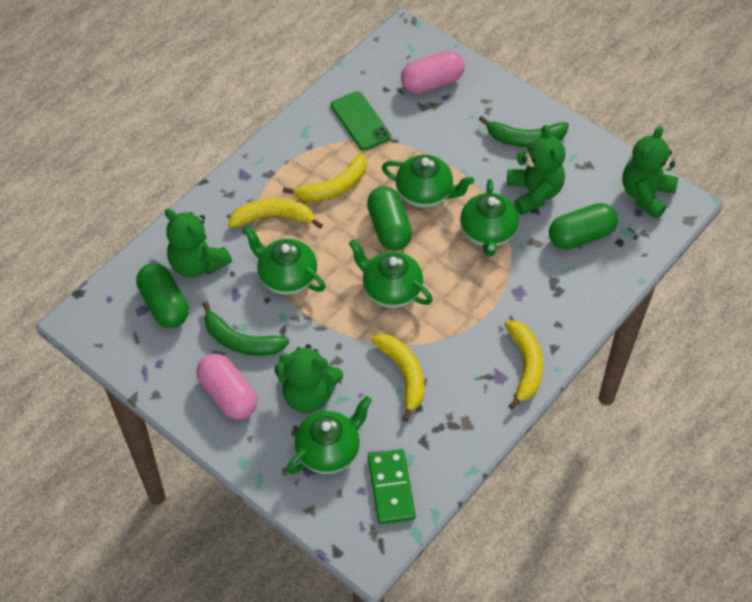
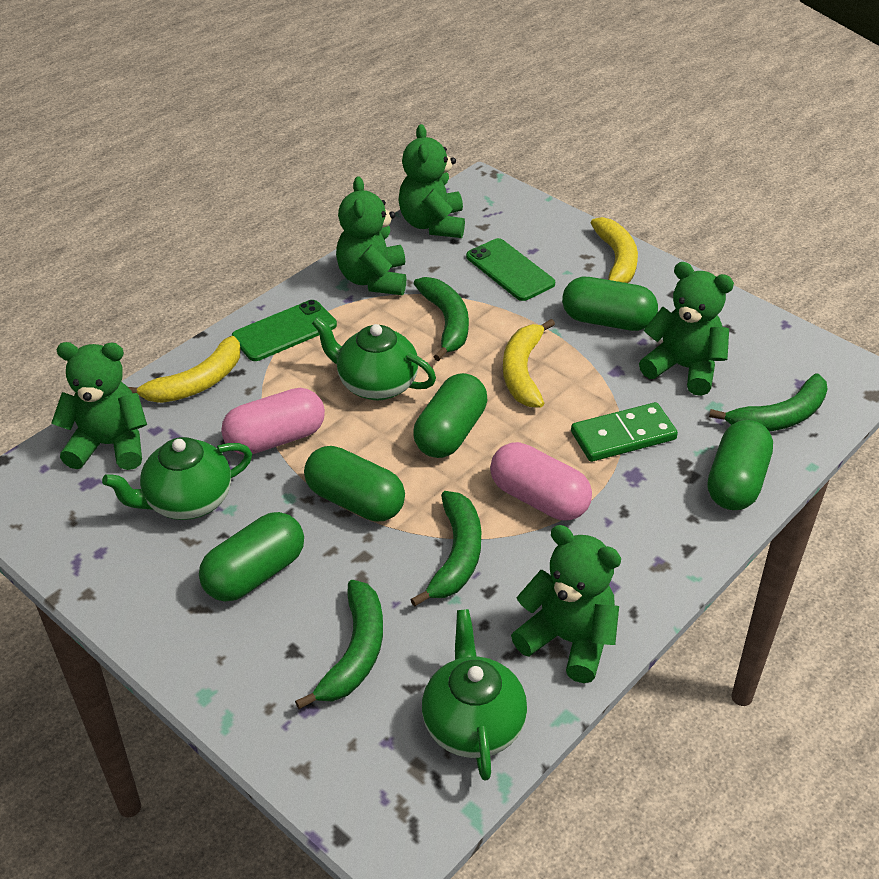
green banana: [202,301,290,356] [479,116,569,147] = 2 -> [295,580,383,709] [410,491,481,607] [414,277,469,361] [709,374,828,431] = 4
green capsule: [136,263,189,328] [367,186,412,251] [549,203,618,250] = 3 -> [199,512,304,602] [304,446,405,521] [413,373,487,458] [562,277,658,331] [708,420,773,510] = 5
green phone: [331,91,391,151] = 1 -> [232,300,337,361] [466,238,555,301] = 2
green teapot: [243,227,326,295] [286,396,372,474] [349,239,433,308] [382,155,474,208] [460,179,519,256] = 5 -> [102,437,252,520] [312,317,436,400] [422,609,527,781] = 3
green teddy bear: [165,209,232,278] [274,344,343,413] [507,125,566,215] [623,126,678,219] = 4 -> [51,342,147,470] [336,176,406,295] [398,124,465,238] [511,525,621,683] [639,262,734,396] = 5
yellow banana: [228,198,323,229] [283,153,366,202] [371,334,424,421] [505,320,543,410] = 4 -> [128,336,240,403] [503,319,555,408] [591,217,638,283] = 3

